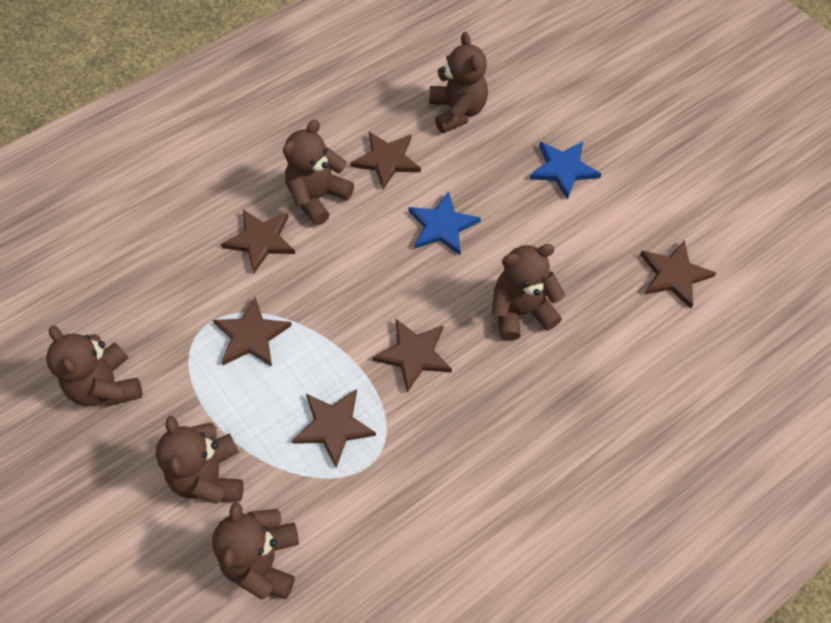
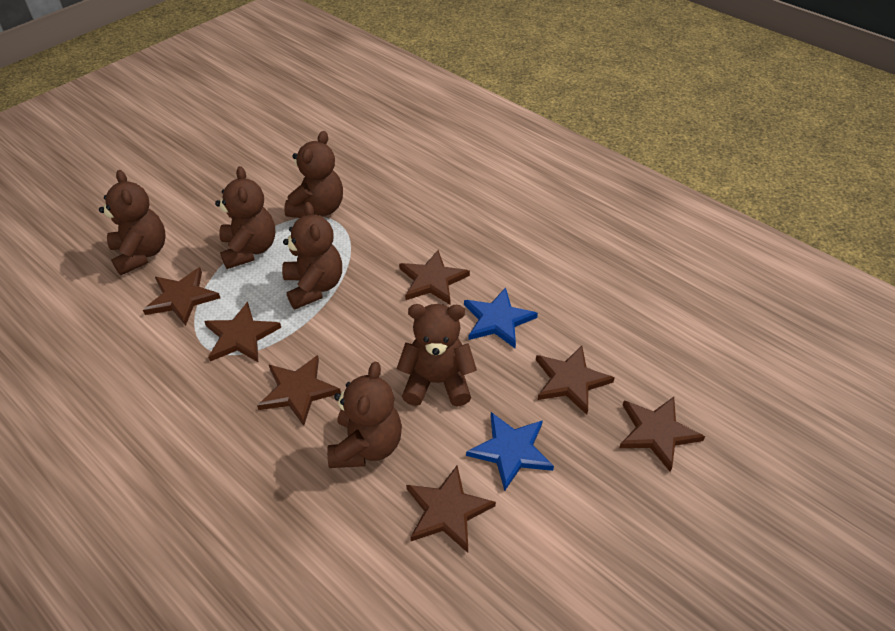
brown star: [213,297,292,367] [221,209,295,273] [292,389,376,468] [350,132,421,189] [372,319,452,393] [640,240,716,309] = 6 -> [143,267,220,326] [204,302,281,362] [257,355,341,426] [399,250,470,305] [406,465,496,553] [536,346,615,415] [619,397,705,472] = 7

